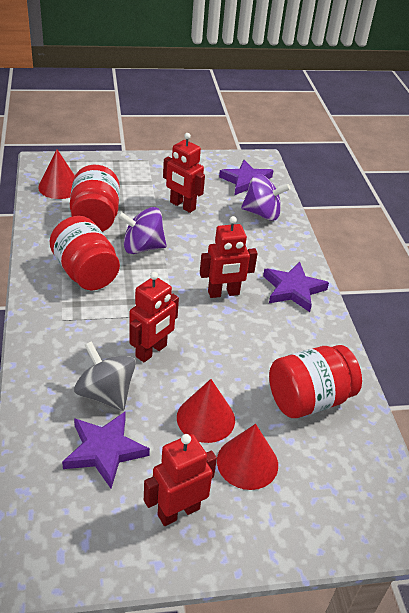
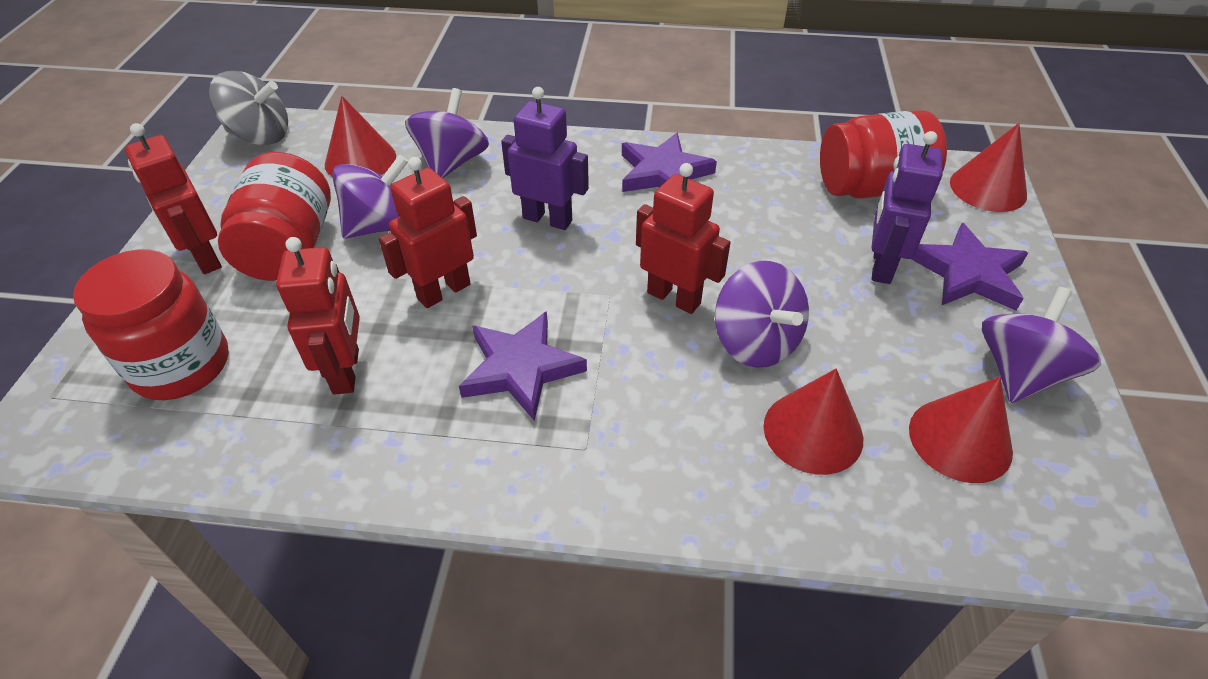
purple robot: none = 0 -> [501,87,589,230] [872,131,943,284] = 2
purple spinning top: [117,207,167,254] [241,174,290,221] = 2 -> [332,154,408,239] [405,88,489,178] [715,261,809,368] [982,287,1101,403] = 4
red cone: [38,150,75,199] [177,379,235,443] [217,424,278,490] = 3 -> [325,96,396,177] [764,369,863,475] [909,377,1013,483] [950,123,1027,212] = 4

